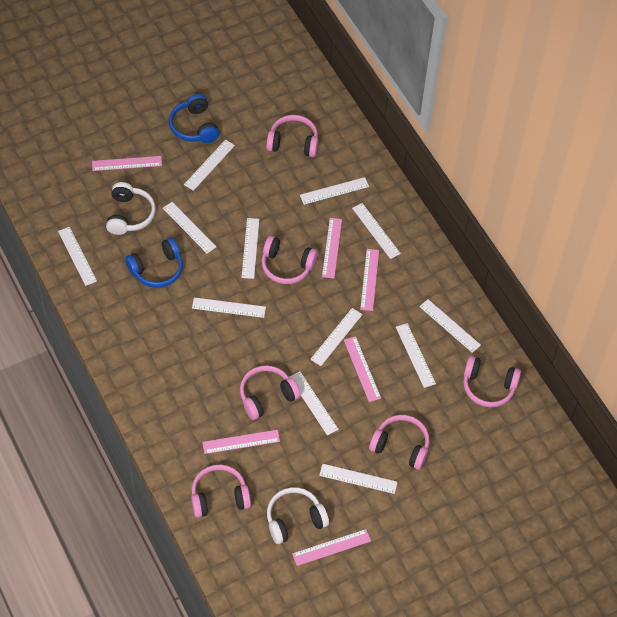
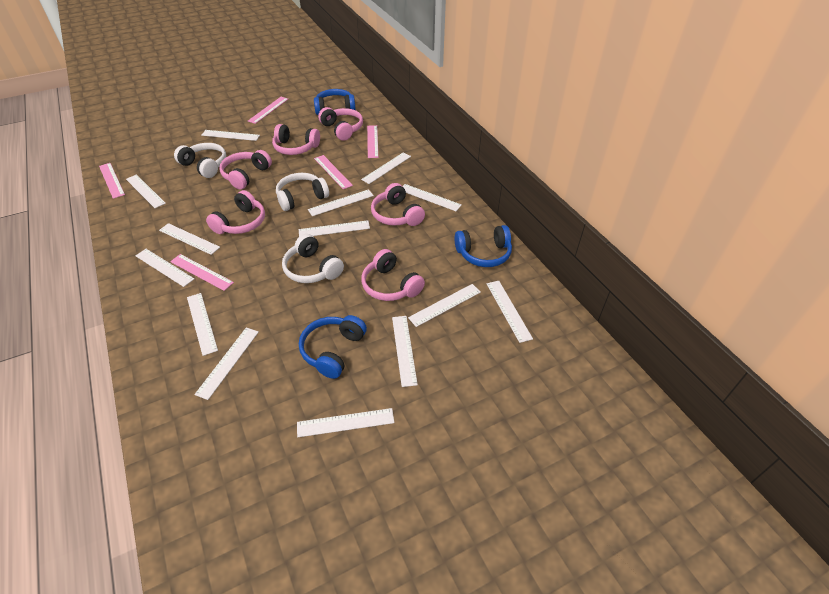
blue headphones: [125,238,183,288] [169,94,219,143] = 2 -> [299,315,367,379] [314,89,356,115] [454,225,512,267] = 3
pink ruler: [92,156,162,171] [202,430,280,454] [292,529,371,566] [322,218,342,278] [344,336,381,402] [360,249,379,311] = 6 -> [99,163,125,199] [170,254,234,291] [248,97,288,124] [314,155,353,189] [367,125,378,158] = 5
white headphones: [106,182,156,235] [267,487,329,544] = 2 -> [174,143,226,178] [276,173,329,211] [282,234,344,283] = 3
white ruler: [58,227,97,286] [163,202,216,253] [184,140,235,191] [192,297,266,318] [242,218,259,279] [289,371,339,435] [300,177,369,205] [310,308,363,366] [319,464,398,494] [352,203,401,259] [396,323,436,388] [419,299,481,353] = 12 -> [126,174,166,208] [136,249,194,287] [159,223,220,255] [187,293,218,356] [194,327,259,400] [201,130,260,141] [297,408,394,437] [299,220,370,237] [308,189,374,216] [361,152,411,184] [392,316,418,387] [403,184,461,211] [408,284,481,327] [487,281,533,343] = 14

